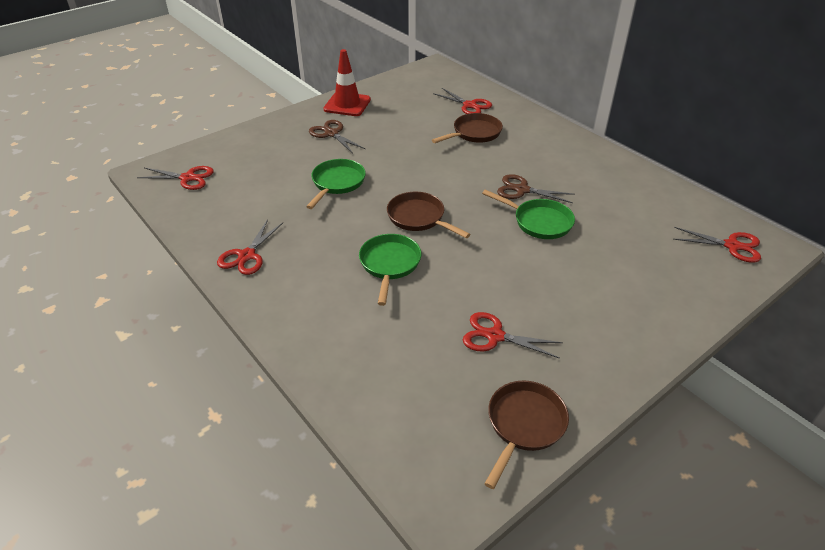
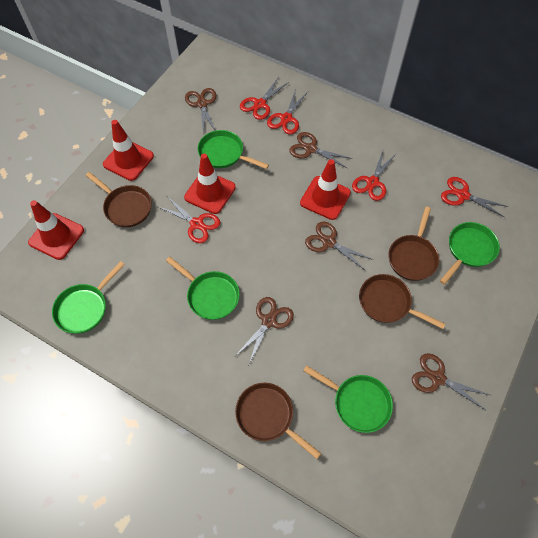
brown pan: [387,192,471,238] [432,113,503,143] [484,381,569,489] = 3 -> [86,172,152,227] [235,383,322,459] [359,274,446,329] [388,207,439,281] = 4
brown scissors: [309,120,366,153] [497,174,575,203] = 2 -> [185,88,216,132] [235,297,294,364] [289,132,353,168] [305,222,373,271] [412,353,490,410] = 5
green pan: [306,159,366,209] [359,234,421,306] [482,190,575,239] = 3 -> [52,261,125,334] [166,256,240,320] [198,130,269,169] [303,365,393,433] [440,222,500,285] = 5
red traffic cone: [324,49,371,116] = 1 -> [28,200,84,260] [103,120,154,181] [184,154,236,214] [300,159,351,220] = 4

